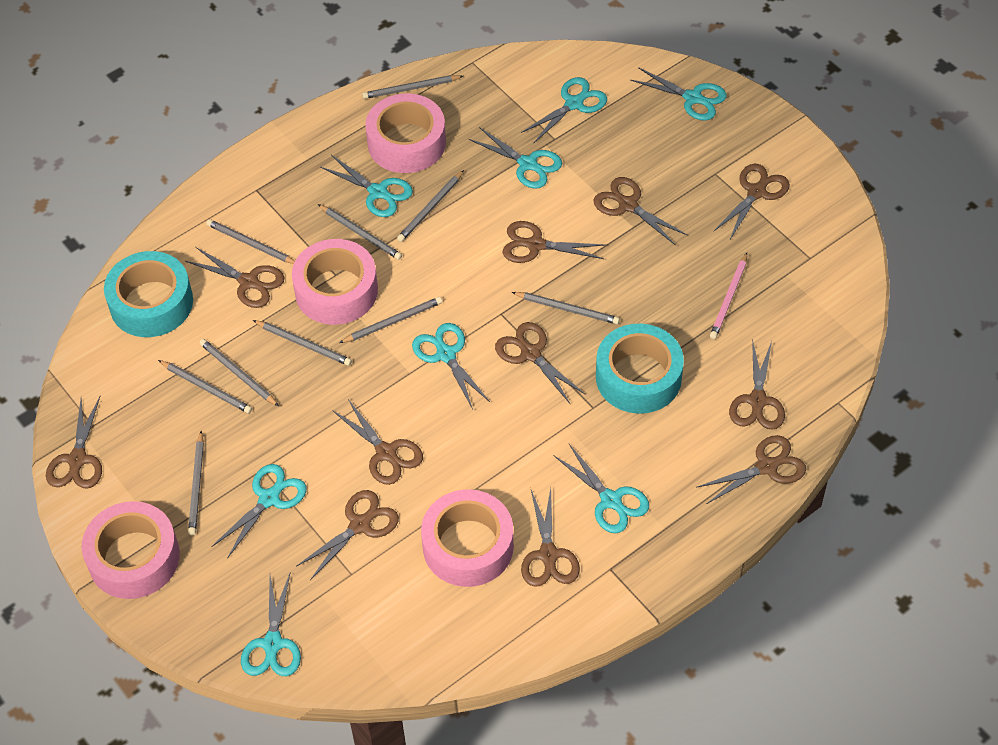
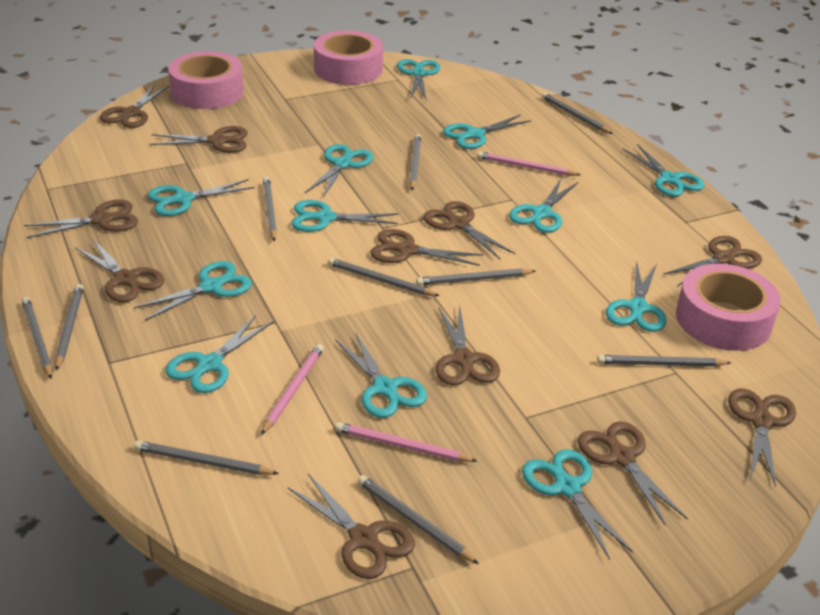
pink pencil: [710,253,747,339] = 1 -> [261,344,324,435] [335,422,477,462] [477,151,580,176] = 3
pink tape: [82,501,180,599] [292,239,378,325] [365,94,446,173] [421,489,514,587] = 4 -> [168,51,244,109] [314,30,383,85] [676,264,781,351] = 3
turquoise scissors: [211,464,307,559] [241,571,301,676] [320,155,413,217] [412,323,490,409] [468,127,562,189] [521,77,607,143] [554,444,649,533] [631,67,727,121] = 8 -> [134,261,252,321] [147,179,255,216] [165,315,273,393] [291,200,398,232] [305,144,373,197] [335,332,427,418] [397,59,440,101] [443,115,531,149] [509,179,578,233] [522,449,633,560] [606,261,667,332] [623,144,704,196] = 12
turquoise tape: [104,251,193,337] [596,324,684,414] = 2 -> none = 0

